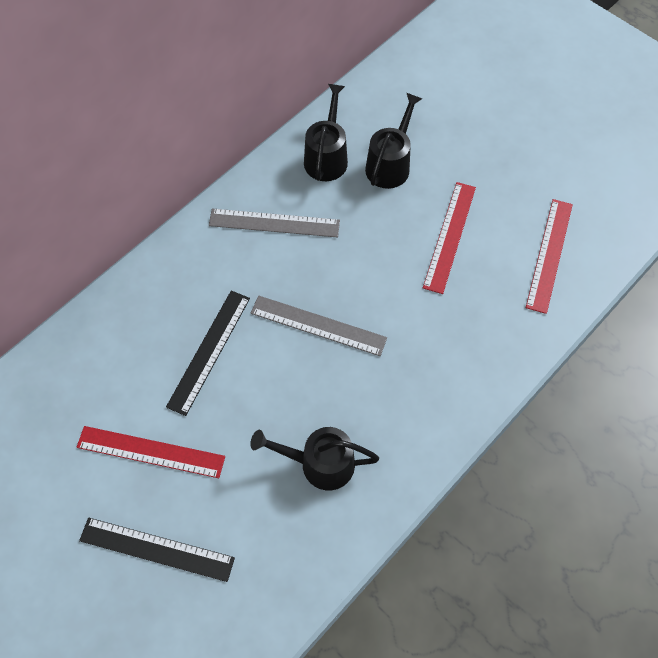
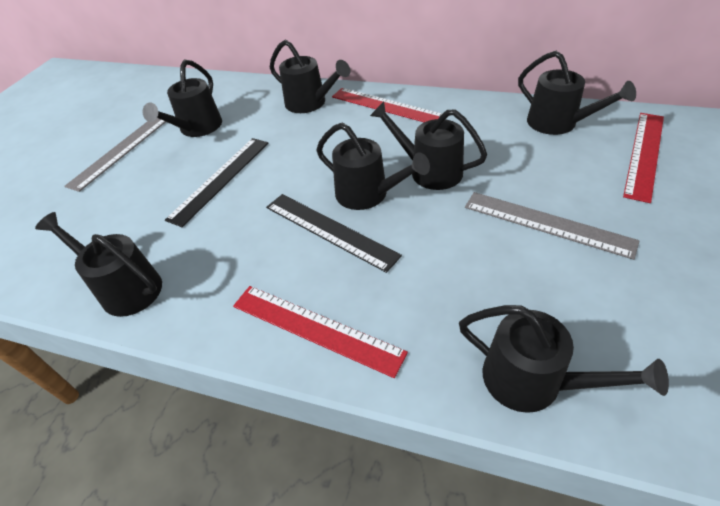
black watering can: [250,427,379,490] [304,84,348,181] [365,93,422,189] = 3 -> [35,212,162,317] [142,60,222,137] [270,40,350,113] [316,123,430,210] [370,101,487,190] [459,305,669,413] [518,51,636,135] = 7

